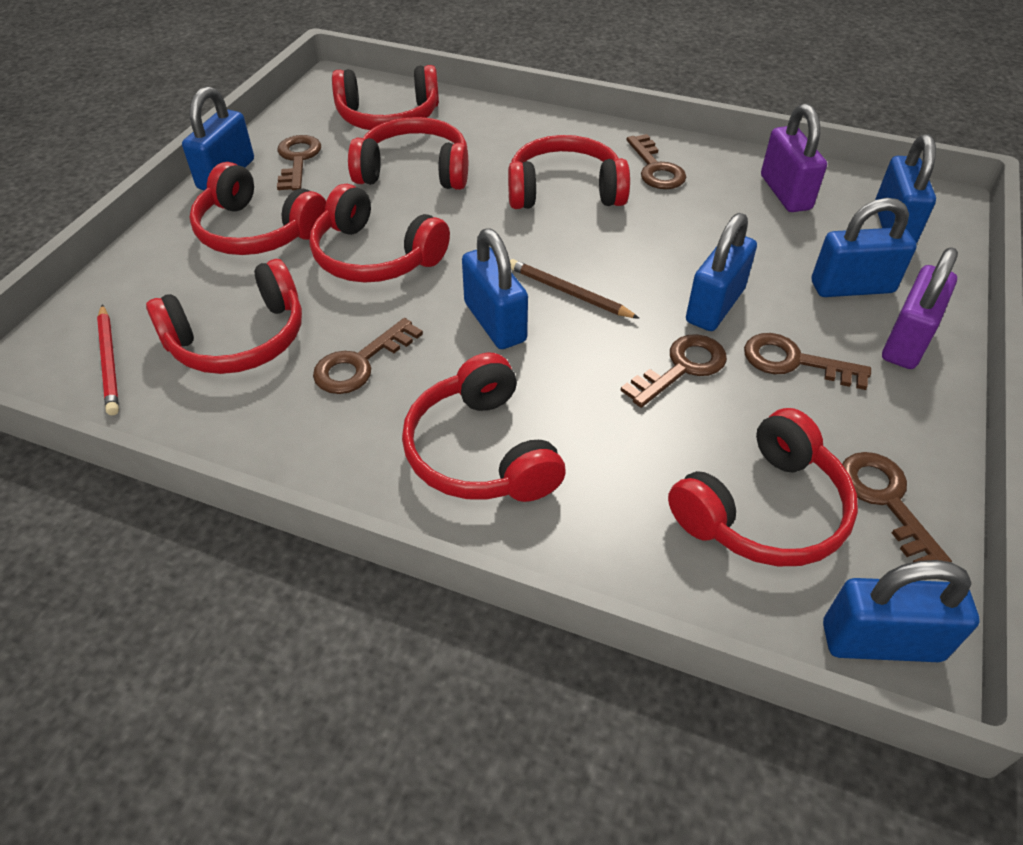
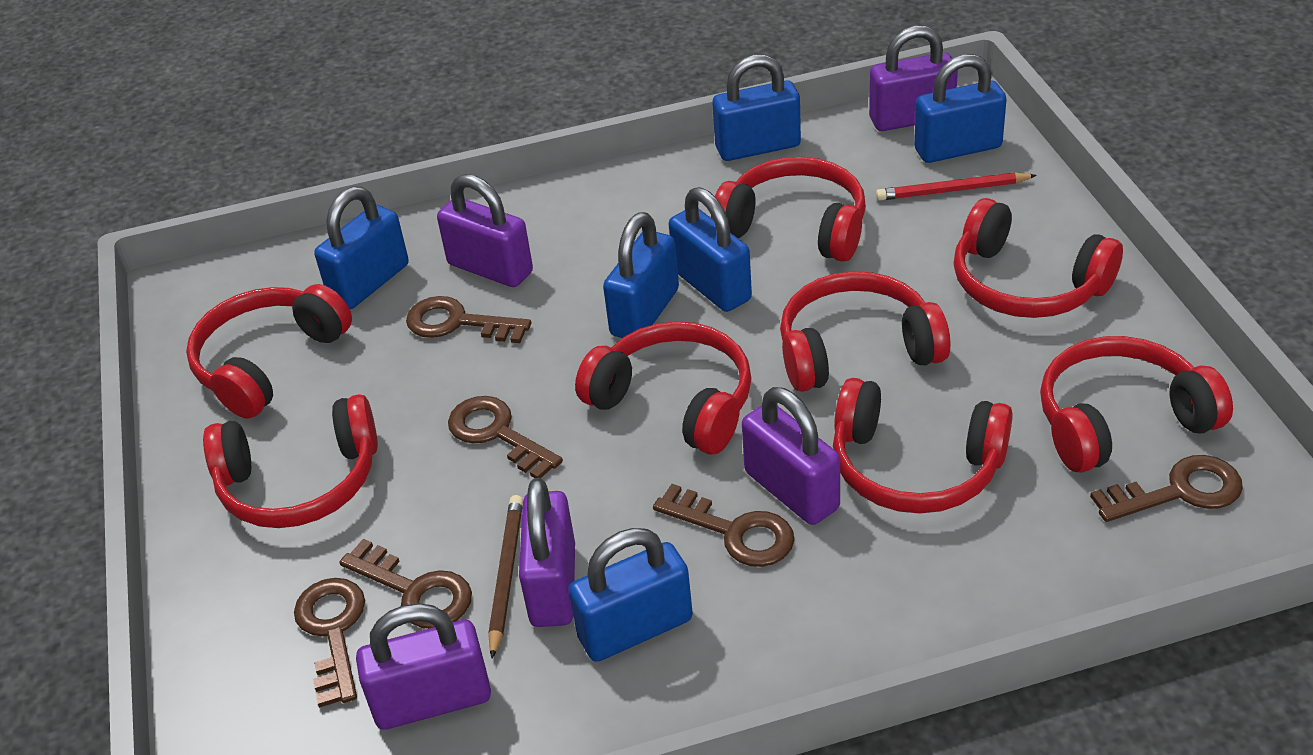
purple padlock: [761,104,827,212] [882,247,958,369] = 2 -> [356,603,491,730] [437,174,533,287] [519,478,575,627] [742,387,840,525] [869,26,958,131] = 5

